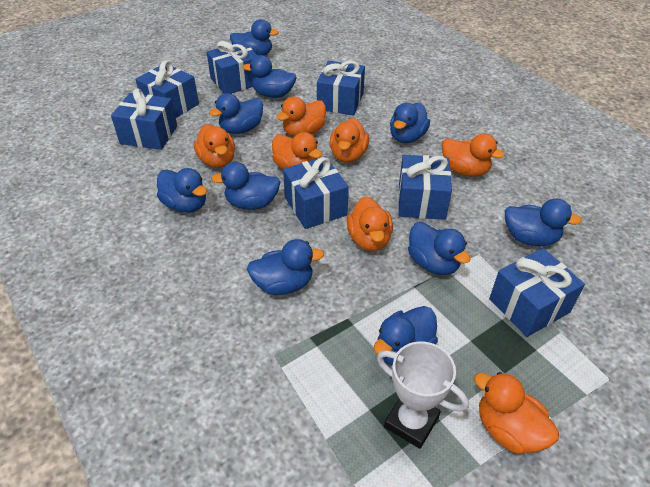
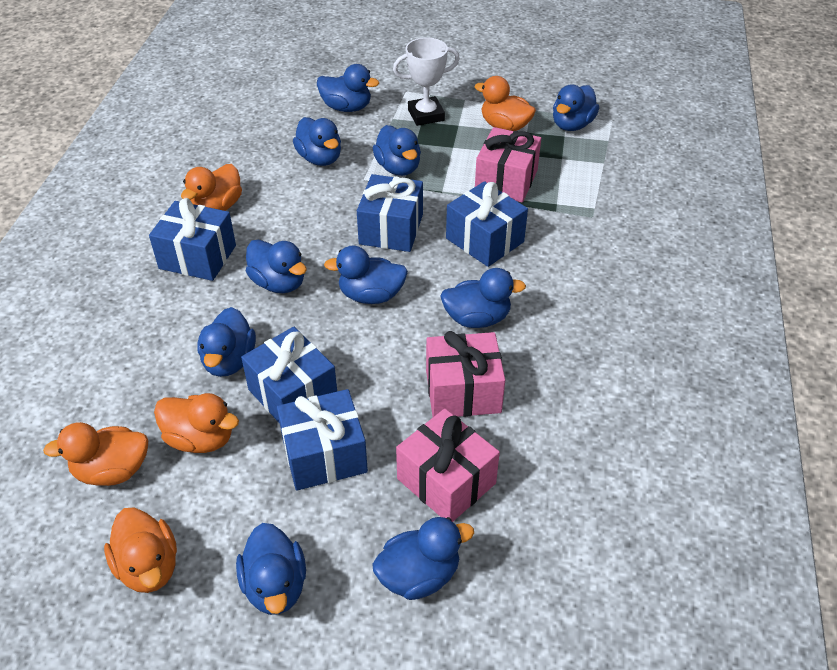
blue gift: [111,88,177,150] [135,60,199,118] [207,41,258,94] [283,156,349,229] [317,60,365,115] [398,155,452,220] [489,248,585,337] = 7 -> [149,198,236,281] [241,327,337,424] [277,389,368,491] [357,174,423,252] [446,181,528,267] = 5
orange duck: [194,124,235,168] [272,132,322,169] [277,97,326,137] [330,118,369,163] [347,196,393,251] [442,133,505,177] [474,372,559,454] = 7 -> [43,422,148,486] [104,507,177,593] [154,393,239,453] [181,164,242,211] [475,76,536,131] = 5
pink gift: none = 0 -> [396,409,500,522] [426,331,505,417] [475,127,541,202] = 3

